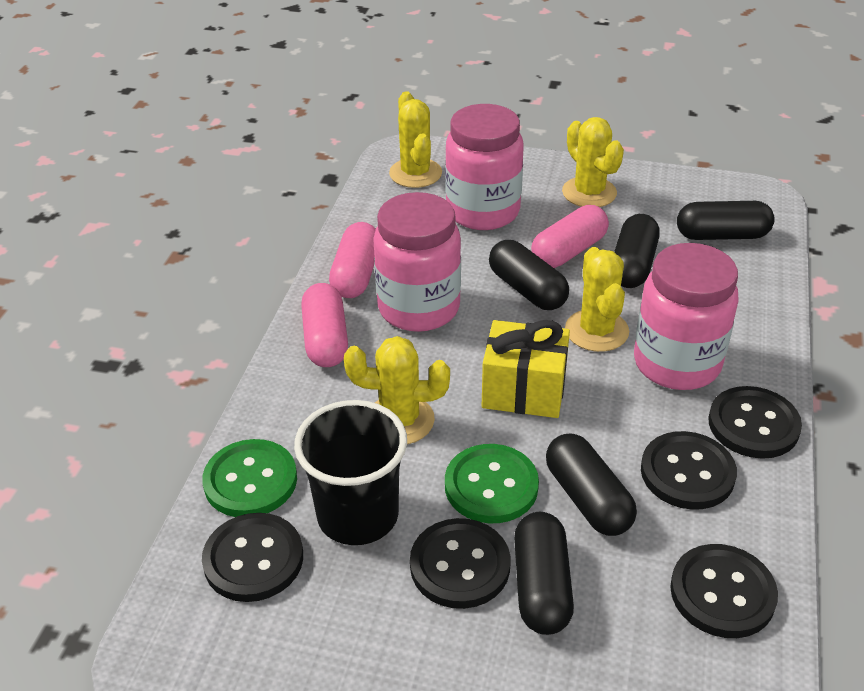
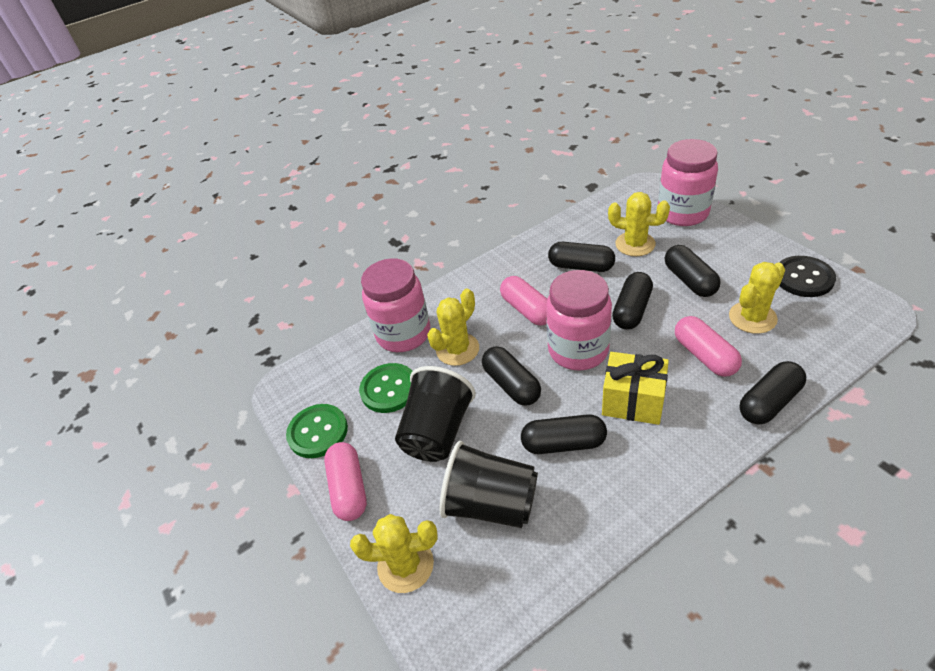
black button: [202,513,303,602] [410,518,510,609] [641,431,737,510] [670,544,778,638] [708,386,802,459] = 5 -> [779,256,836,297] = 1
black capsule: [489,240,569,310] [514,512,574,635] [546,434,637,536] [614,214,660,288] [677,201,775,240] = 5 -> [482,346,541,406] [521,414,607,454] [548,242,615,272] [612,272,653,330] [665,245,721,297] [739,361,806,424] = 6
black cup: [294,400,407,545] = 1 -> [395,366,476,462] [439,441,538,528] = 2

